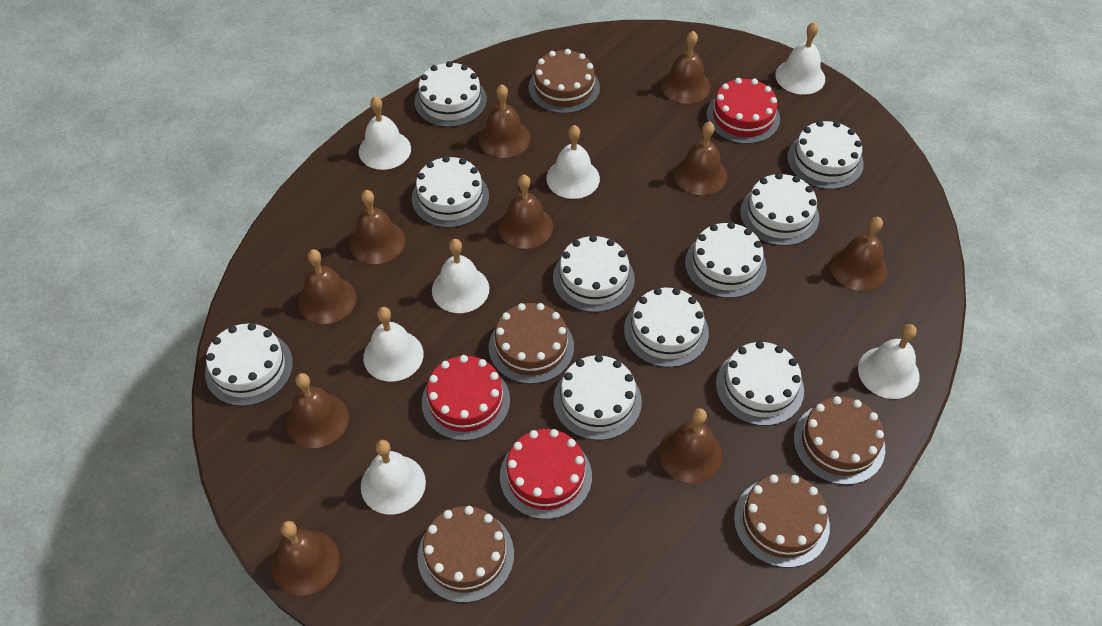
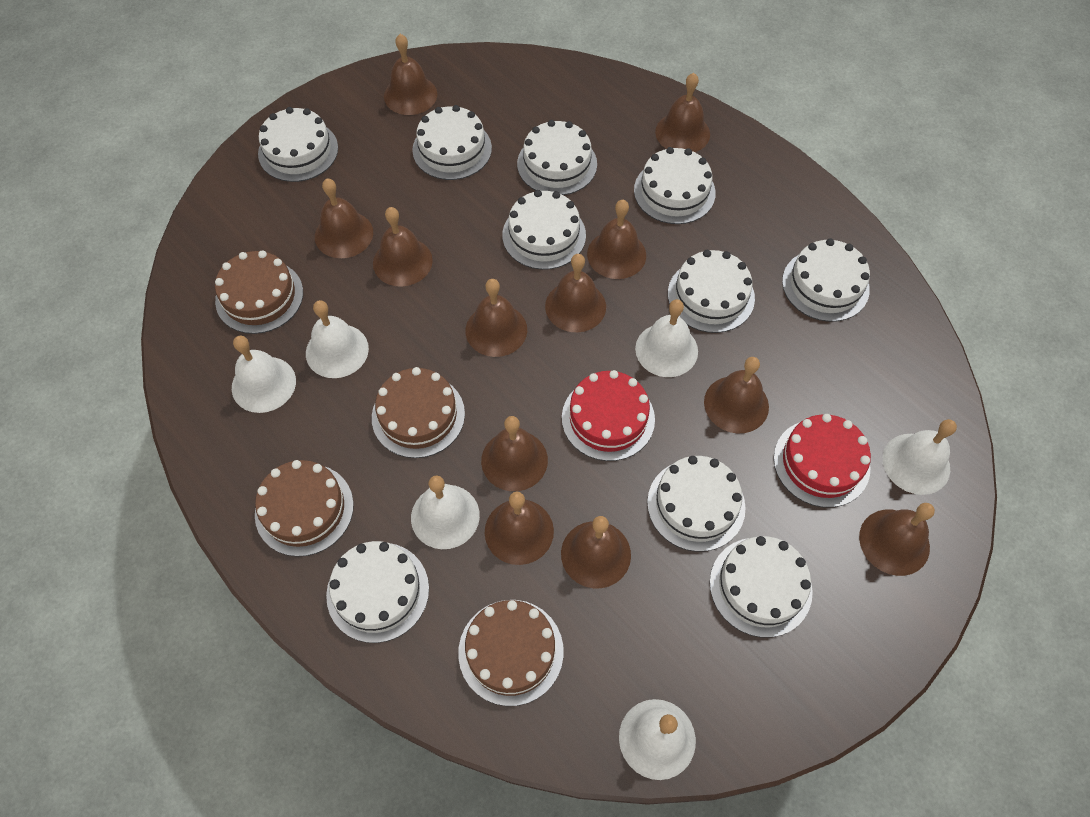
brown bell: [271,521,340,595] [286,373,349,448] [298,249,356,324] [349,190,405,264] [479,84,530,158] [498,175,553,249] [659,408,723,483] [661,31,710,104] [674,121,727,195] [830,217,887,291] = 10 -> [315,179,373,258] [373,207,433,287] [384,34,437,115] [465,279,527,357] [481,416,548,491] [485,491,554,565] [545,254,606,332] [561,516,631,588] [587,200,646,279] [655,73,710,152] [704,357,769,434] [859,503,935,576] = 12
brown cake: [417,506,514,603] [489,303,574,384] [528,49,600,114] [734,474,830,568] [794,396,885,485] = 5 -> [215,250,303,334] [255,460,354,557] [372,367,465,458] [458,600,564,706] = 4
red cake: [422,355,510,441] [500,429,592,519] [707,78,780,144] = 3 -> [562,370,655,461] [774,414,871,508] = 2
white bell: [359,96,411,170] [361,440,426,515] [363,307,423,382] [432,239,489,313] [546,125,600,199] [775,22,825,95] [858,324,919,399] = 7 -> [232,336,296,413] [306,300,369,378] [411,475,480,549] [619,699,696,780] [635,299,698,377] [883,419,957,495] = 6

